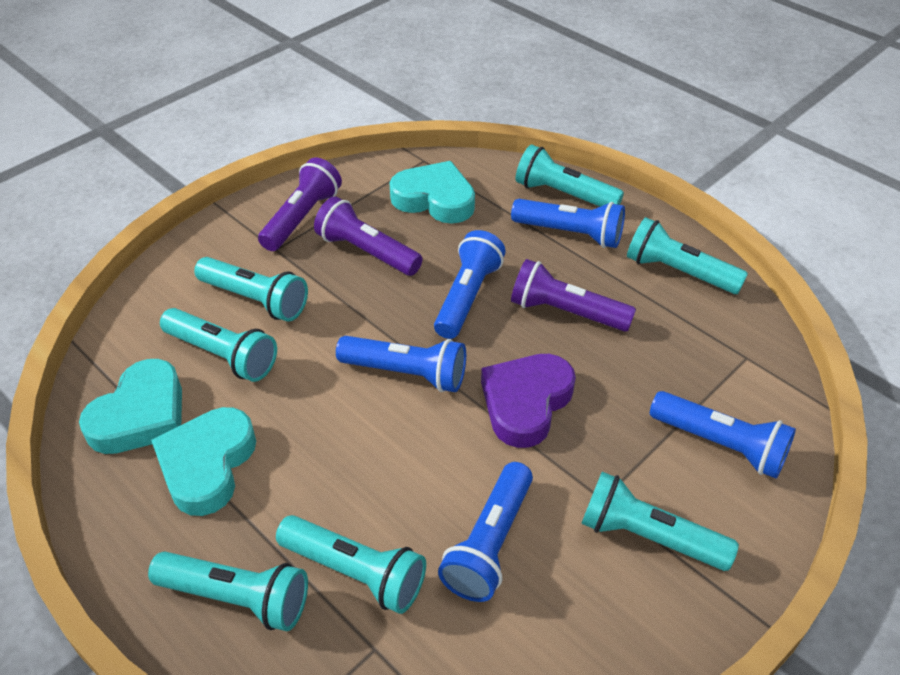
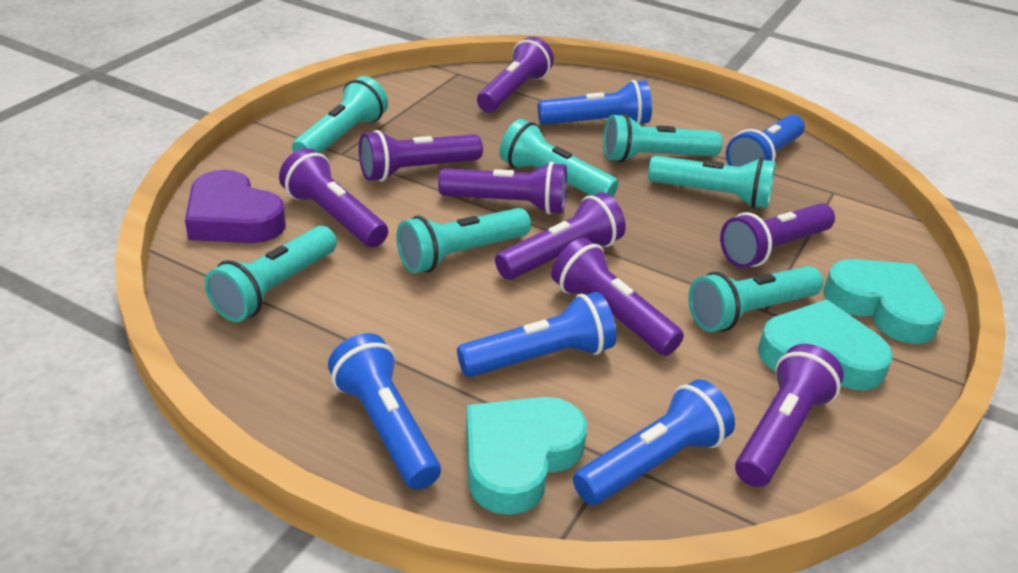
purple flashlight: [258,158,342,251] [314,197,422,276] [511,259,636,332] = 3 -> [279,148,388,247] [359,130,483,182] [438,162,567,215] [477,37,554,112] [495,192,626,280] [551,238,684,356] [720,203,835,268] [735,344,844,487] = 8

